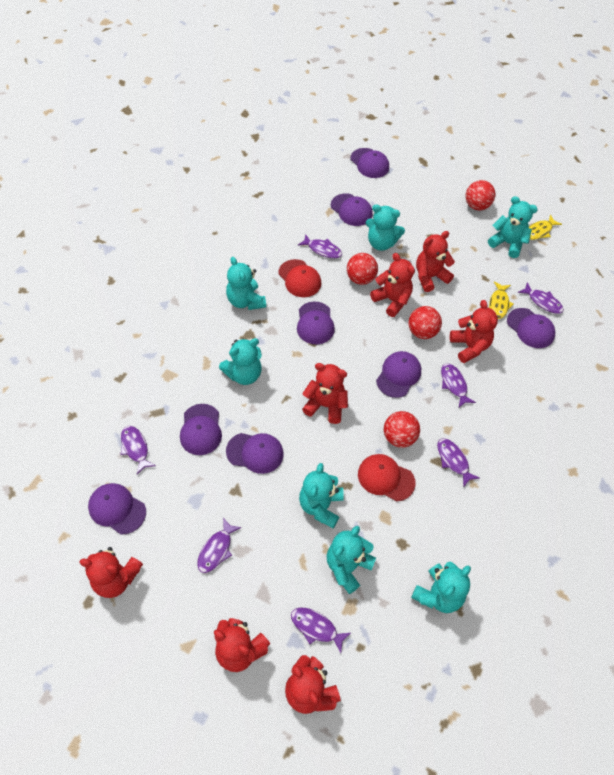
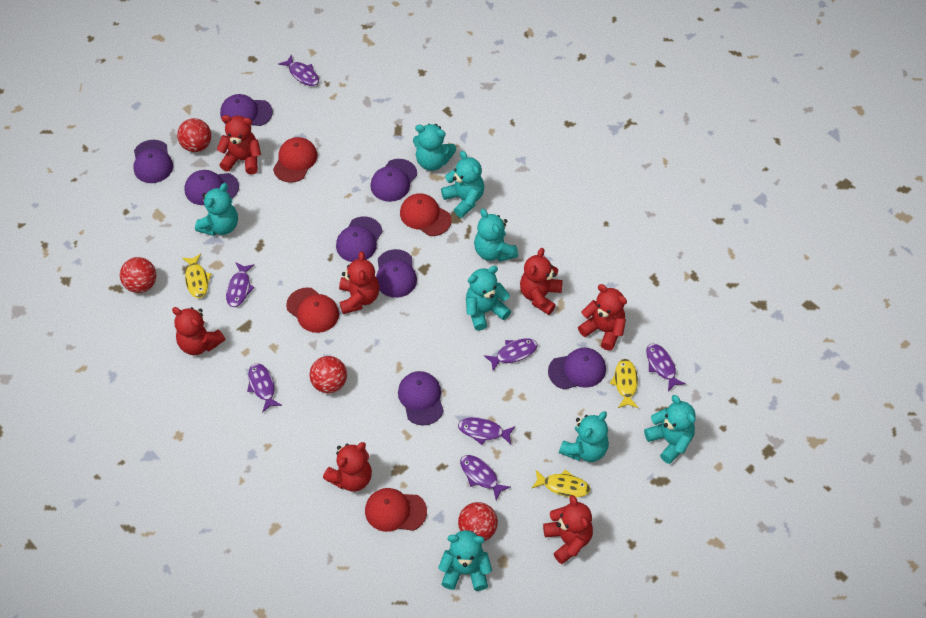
red cap: [278,259,321,297] [358,454,415,501] = 2 -> [273,137,317,183] [286,287,339,333] [365,488,427,532] [400,193,452,236] = 4
turquoise teddy bear: [219,338,262,385] [226,257,266,310] [299,463,344,528] [327,526,376,594] [366,205,405,251] [411,562,471,613] [488,196,538,258] = 7 -> [195,183,238,236] [413,124,456,171] [438,530,492,591] [441,151,484,218] [466,266,511,331] [474,209,518,262] [559,411,609,462] [644,395,696,464] = 8
yellow fish: [489,281,514,319] [529,215,562,240] = 2 -> [182,254,212,298] [531,469,590,497] [610,359,638,408] = 3

